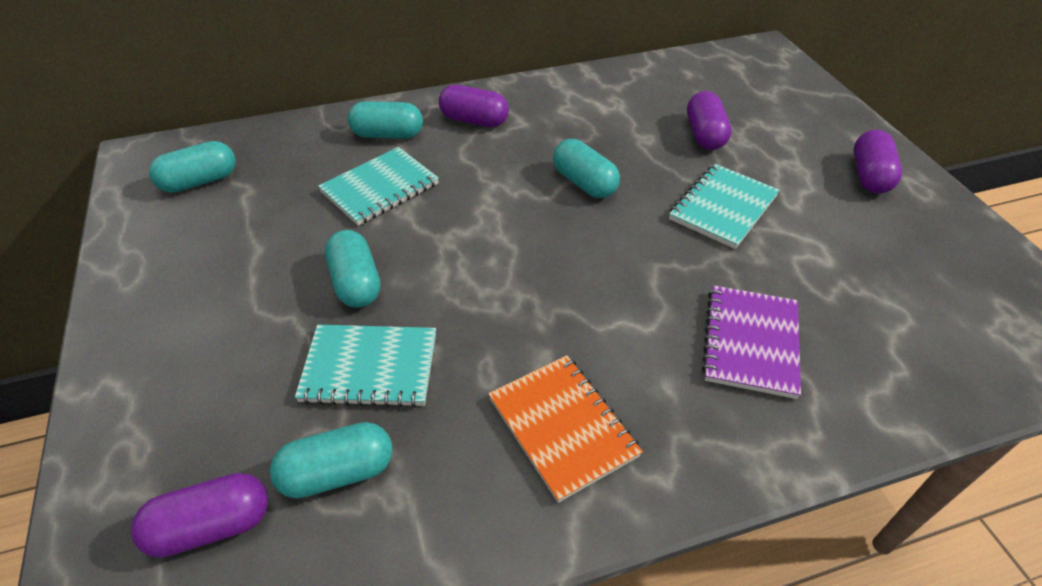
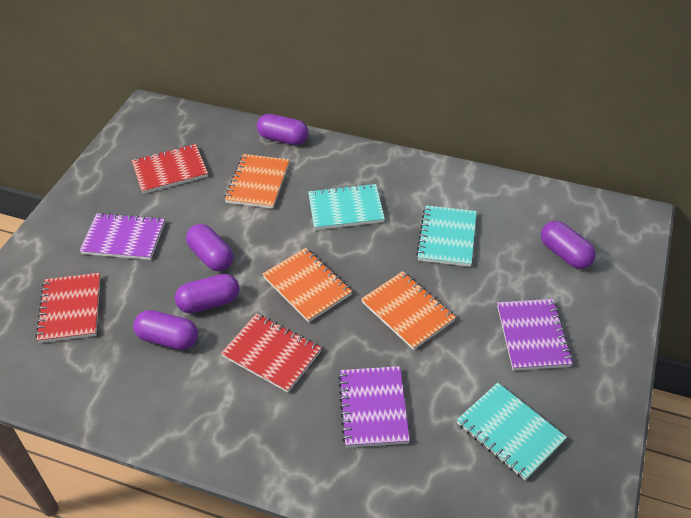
orange notebook: [488,355,643,503] = 1 -> [224,154,289,209] [263,248,352,322] [361,271,456,350] = 3
purple capsule: [131,473,268,558] [439,85,509,127] [687,91,732,150] [854,130,902,193] = 4 -> [133,310,198,350] [175,274,239,313] [186,224,233,271] [257,114,308,145] [541,221,596,269] = 5
purple notebook: [702,285,801,399] = 1 -> [79,213,165,260] [338,366,410,448] [497,299,573,371] = 3
red notebook: none = 0 -> [35,273,101,343] [132,144,208,194] [221,313,322,393] = 3
turquoise capsule: [149,141,236,193] [270,422,393,498] [325,230,380,308] [348,101,423,139] [553,139,620,198] = 5 -> none = 0

